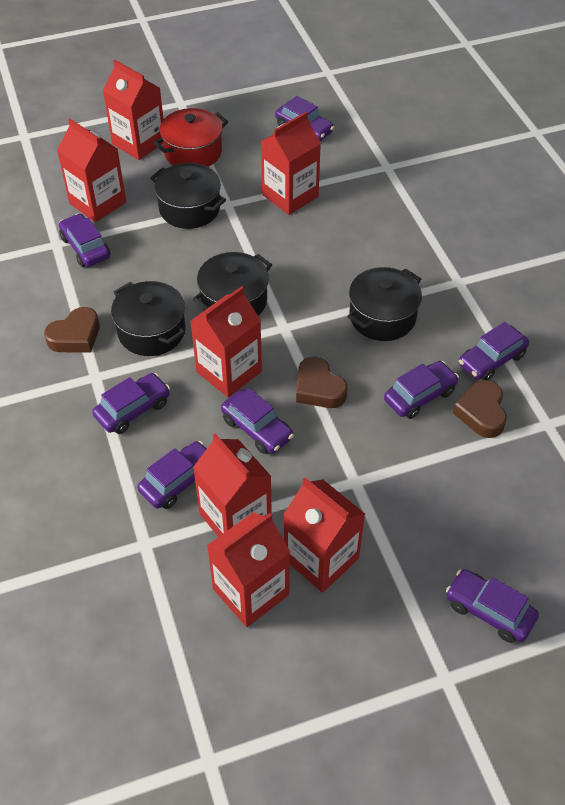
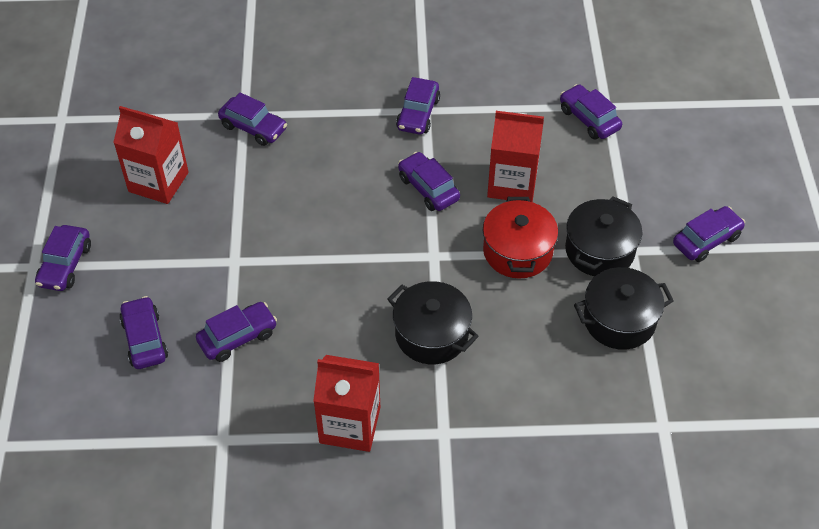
black pot: [111,281,185,356] [150,163,226,229] [193,252,272,316] [347,267,422,341] = 4 -> [387,281,478,364] [565,196,642,276] [574,267,674,350] = 3
brown heart: [44,307,100,353] [296,357,347,408] [453,380,507,438] = 3 -> none = 0
red carton: [57,119,126,222] [103,60,164,160] [190,286,262,397] [193,433,272,537] [207,513,290,627] [260,112,321,215] [283,477,365,593] = 7 -> [113,106,189,204] [313,355,380,452] [487,111,544,202] = 3

